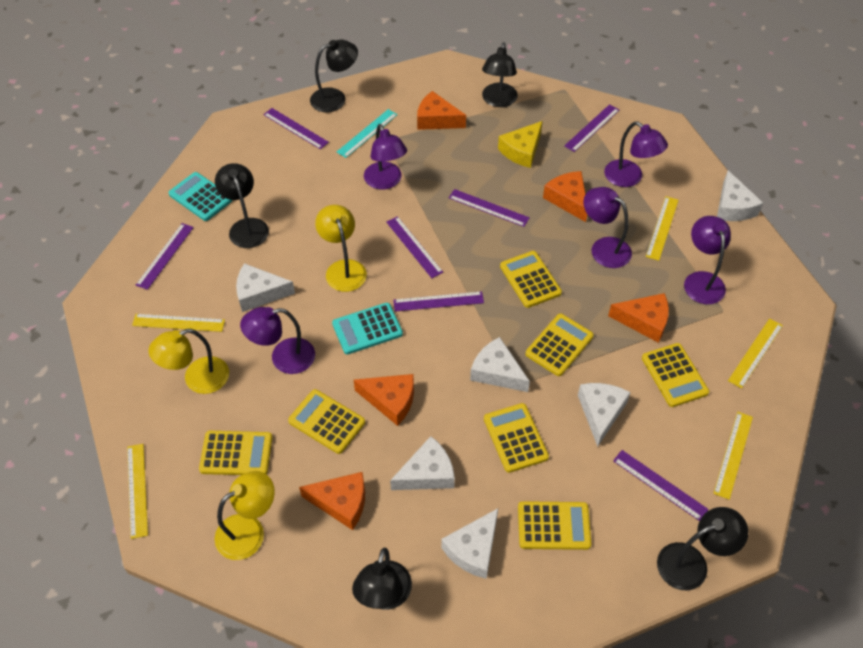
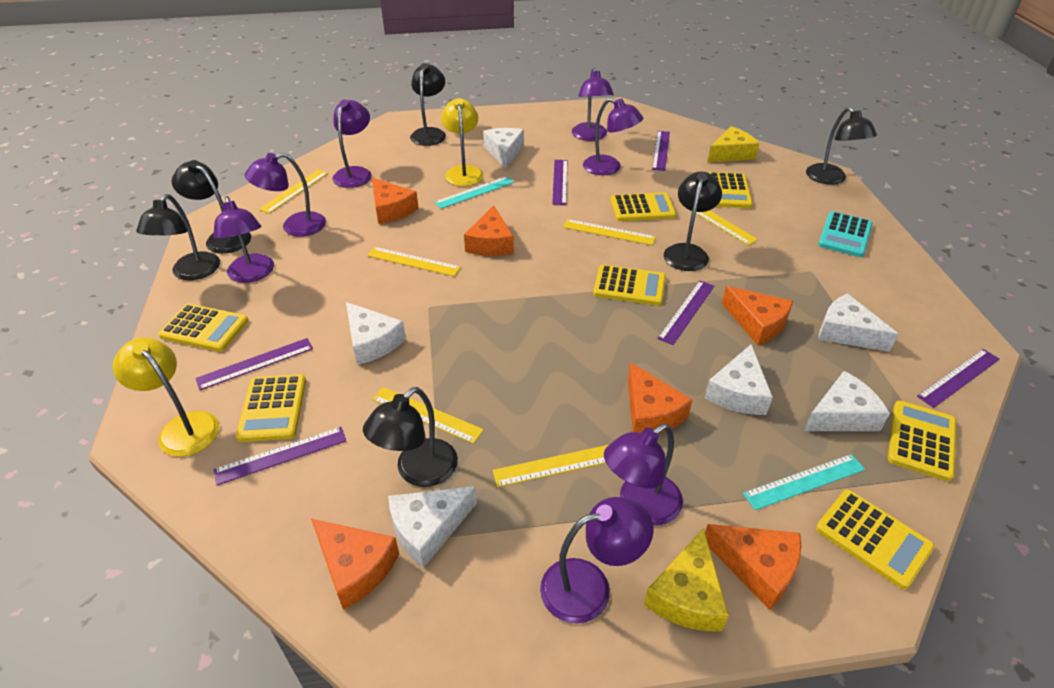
black lamp: [215,163,269,248] [310,40,358,112] [352,548,412,610] [482,42,518,107] [657,507,748,590] = 5 -> [136,194,220,280] [172,160,251,254] [363,387,458,487] [410,63,446,146] [664,172,722,271] [806,107,877,185] = 6
orange cheese: [299,472,365,530] [354,374,414,426] [417,91,466,130] [543,171,587,222] [608,293,669,343] = 5 -> [311,519,399,610] [372,178,419,224] [464,205,514,256] [628,362,692,433] [705,524,801,610] [722,286,793,345] = 6
purple lamp: [240,307,315,374] [364,124,407,190] [583,187,632,268] [604,121,668,187] [684,216,731,304] = 5 -> [213,196,274,283] [245,153,326,237] [333,100,372,188] [540,497,654,624] [572,68,614,141] [583,98,643,175] [604,424,683,526] = 7
purple ruler: [136,223,194,290] [263,108,329,149] [386,216,443,278] [393,291,484,312] [449,189,530,227] [564,104,619,152] [613,450,709,521] = 7 -> [195,338,313,390] [213,427,346,485] [552,160,567,205] [652,131,670,171] [657,280,714,345] [917,349,1000,408] = 6
turquoise calculator: [168,172,233,221] [332,303,403,355] = 2 -> [818,211,872,257] = 1
turquoise ruler: [337,109,398,158] = 1 -> [434,176,514,209] [743,454,865,510] = 2
yellow cheese: [498,121,543,168] = 1 -> [644,528,729,631] [707,126,760,163] = 2
yellow lamp: [149,329,229,394] [215,471,275,560] [315,205,367,292] = 3 -> [113,337,219,457] [441,98,484,186] = 2
yellow ruler: [127,444,148,539] [132,314,225,332] [646,196,679,261] [713,412,753,500] [728,319,783,389] = 5 -> [259,170,328,213] [367,247,461,276] [372,387,484,444] [493,444,610,487] [563,219,656,245] [680,203,758,245] = 6

